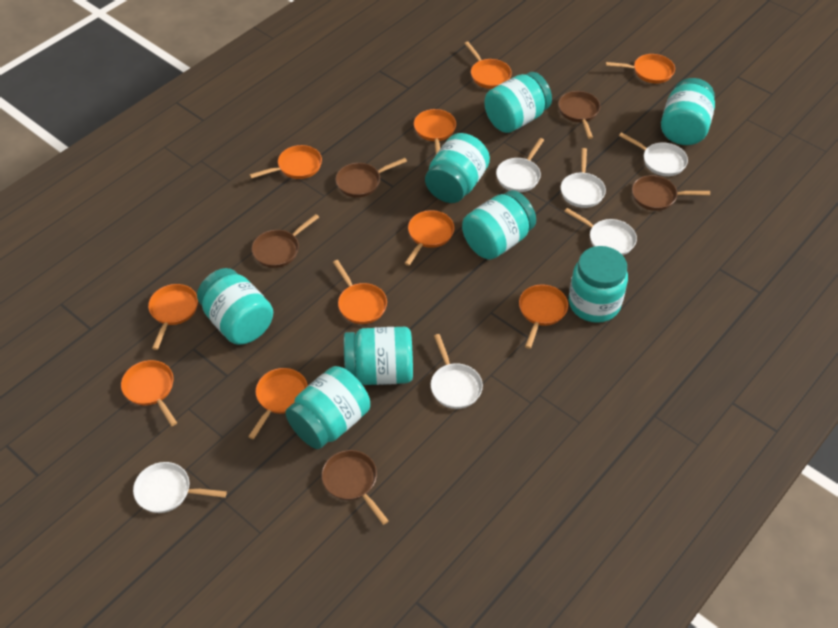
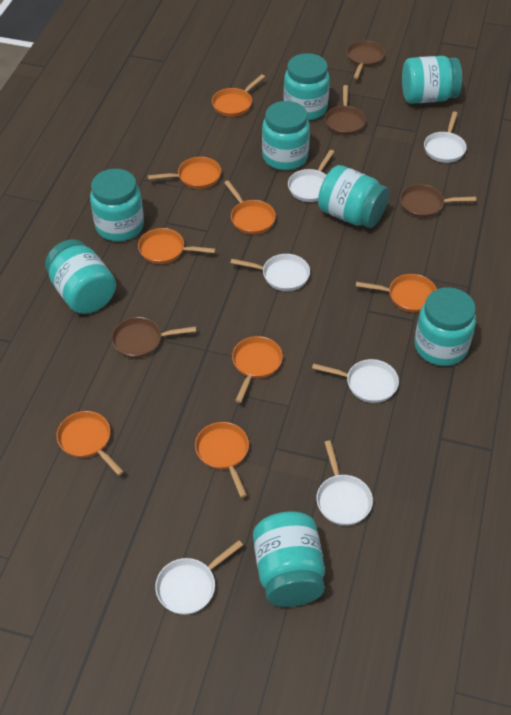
brown pan: [252,214,319,268] [321,450,389,525] [336,158,407,198] [558,91,600,139] [632,175,710,211] = 5 -> [111,317,196,358] [325,85,366,135] [346,41,385,79] [400,184,476,218] = 4
orange pan: [121,360,177,426] [148,284,198,350] [248,368,308,439] [250,145,322,179] [333,260,387,324] [404,210,454,266] [414,109,456,154] [464,41,512,89] [519,284,568,349] [606,54,675,83] = 10 -> [57,411,124,476] [138,228,216,264] [148,157,221,189] [195,422,249,498] [212,74,265,117] [224,180,276,234] [232,336,283,403] [356,274,437,313] = 8

